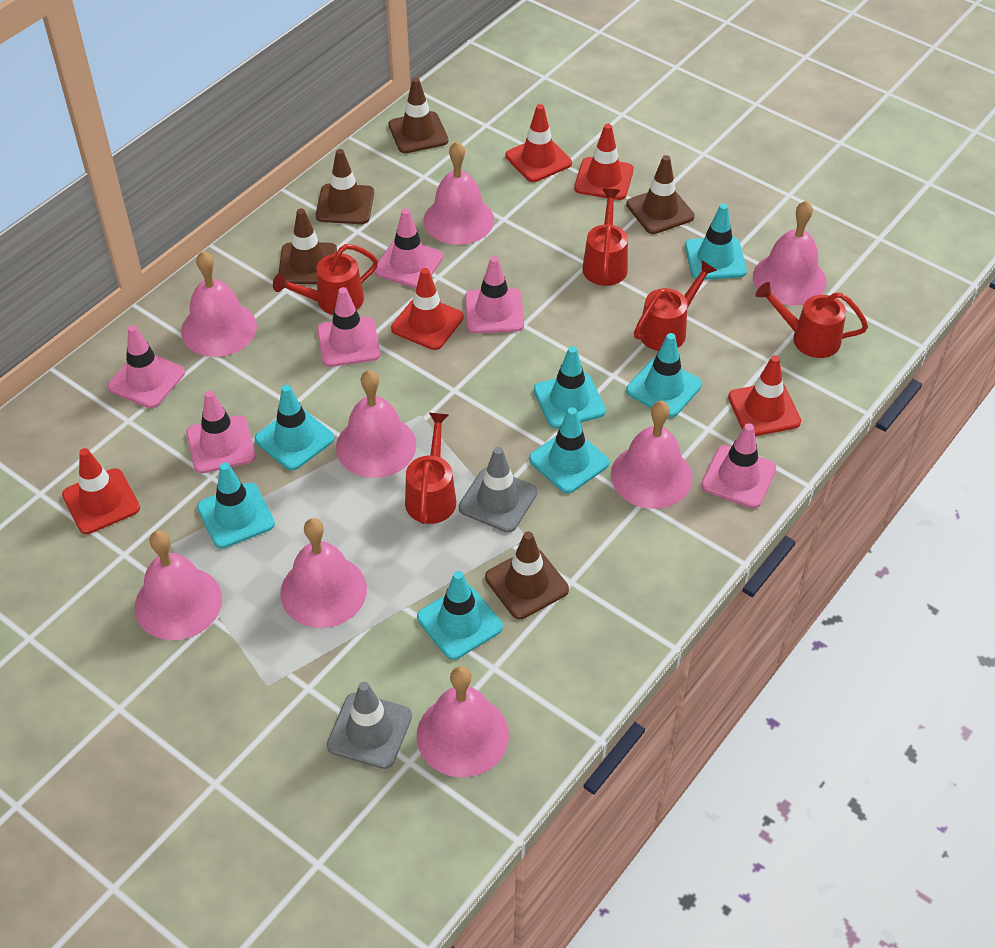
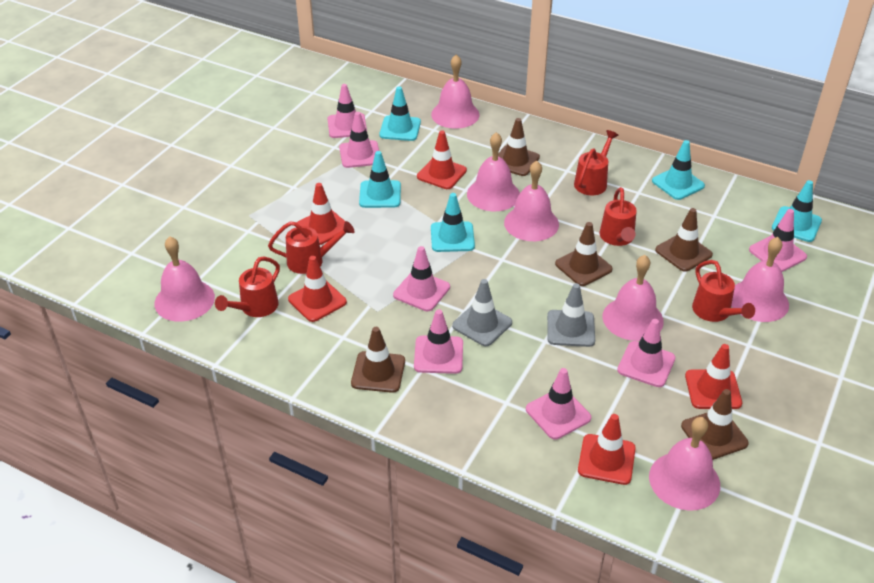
pink bell: [135,530,222,640] [181,251,257,357] [280,518,367,628] [336,370,416,478] [417,666,509,777] [423,141,494,245] [611,401,692,509] [753,201,826,305] = 8 -> [155,236,215,322] [431,54,480,129] [467,132,520,211] [504,161,559,241] [603,255,664,341] [649,417,720,511] [731,237,789,322] = 7
pink traffic cone: [108,325,185,408] [186,391,255,473] [317,287,381,367] [374,209,443,288] [465,256,524,333] [701,423,776,508] = 6 -> [327,84,367,138] [339,112,379,168] [393,246,450,311] [414,309,463,374] [526,368,591,439] [617,319,675,387] [749,209,807,272] = 7
turquoise traffic cone: [197,462,275,549] [255,385,334,471] [417,571,503,660] [529,407,609,493] [534,346,606,428] [626,333,702,417] [685,203,747,280] = 7 -> [359,151,401,208] [379,86,421,141] [431,193,475,252] [652,140,705,200] [772,180,822,242] = 5

